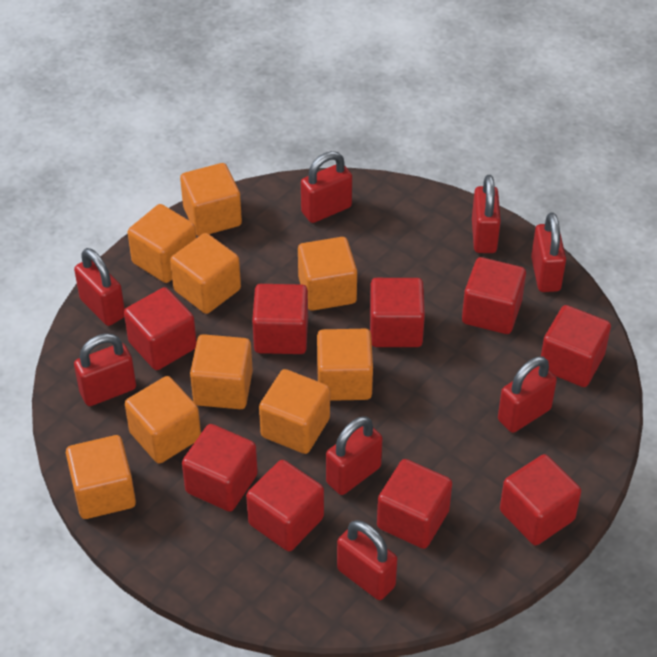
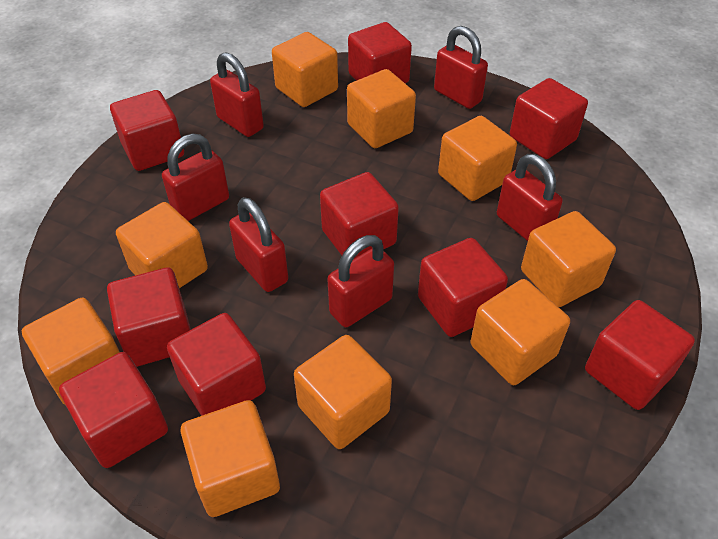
red padlock: [74,248,125,326] [74,333,136,406] [301,151,352,223] [326,416,383,495] [337,520,397,600] [472,175,501,253] [498,356,557,433] [531,212,566,292] = 8 -> [162,134,229,221] [210,52,264,137] [229,197,288,292] [327,235,394,327] [434,26,488,109] [497,154,563,241] = 6

